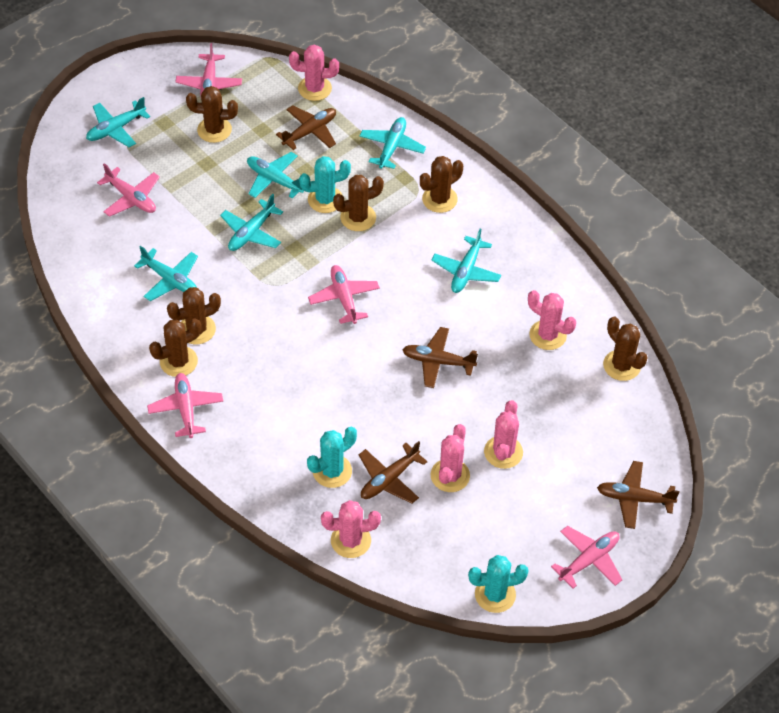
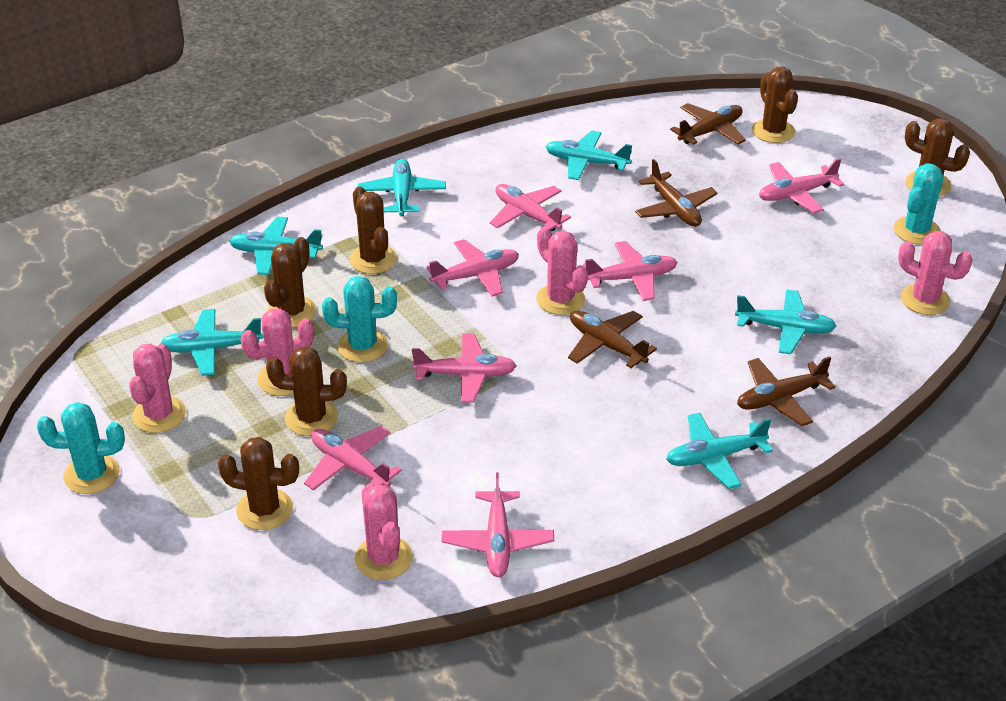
pink plane: [97,163,160,217] [147,373,223,438] [176,43,242,96] [308,265,380,324] [551,526,622,588] = 5 -> [304,426,402,491] [412,334,517,403] [427,239,519,297] [441,472,554,577] [490,184,571,232] [583,241,677,301] [759,158,844,213] = 7

